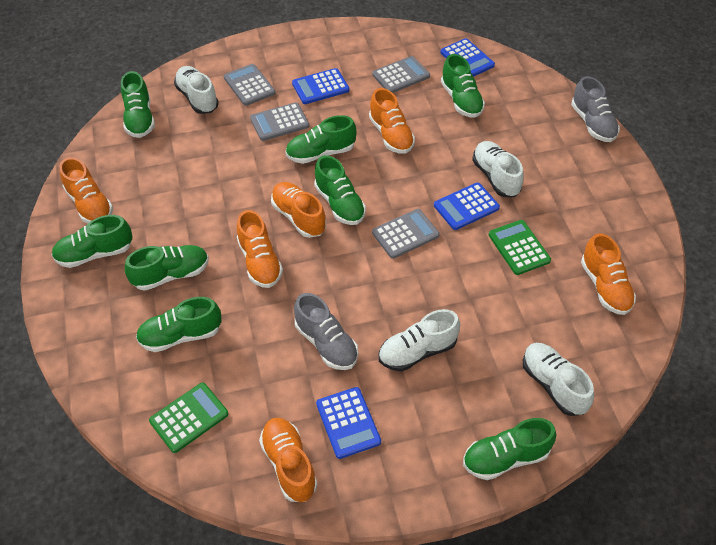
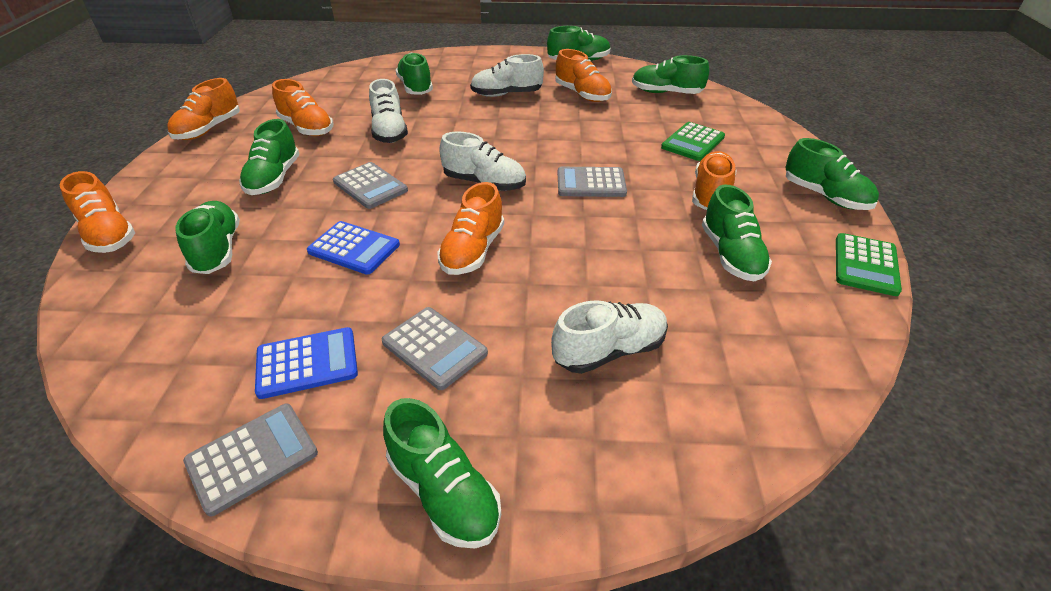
blue calculator: [292,68,349,104] [316,387,381,459] [434,183,500,230] [440,38,495,77] = 4 -> [255,327,358,399] [307,221,400,275] = 2
grey shoe: [294,293,358,370] [571,76,620,142] = 2 -> none = 0

